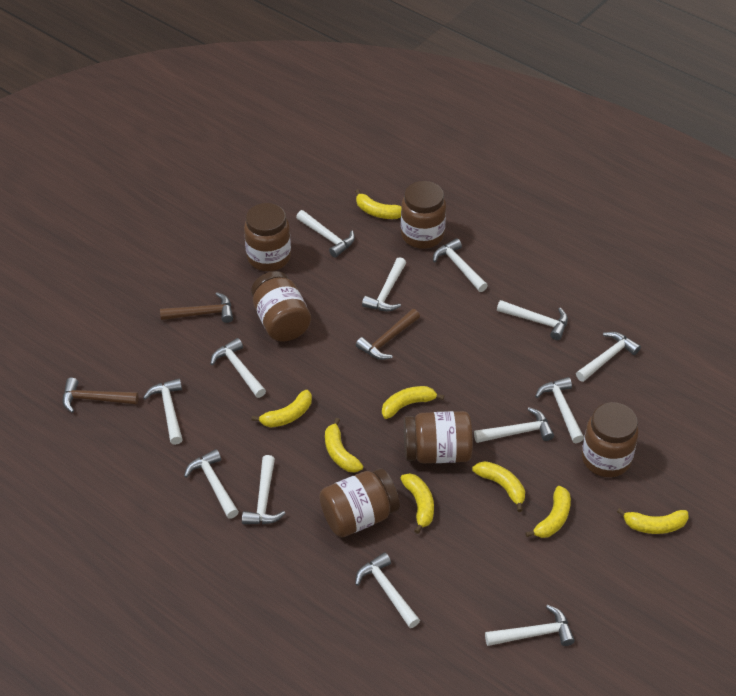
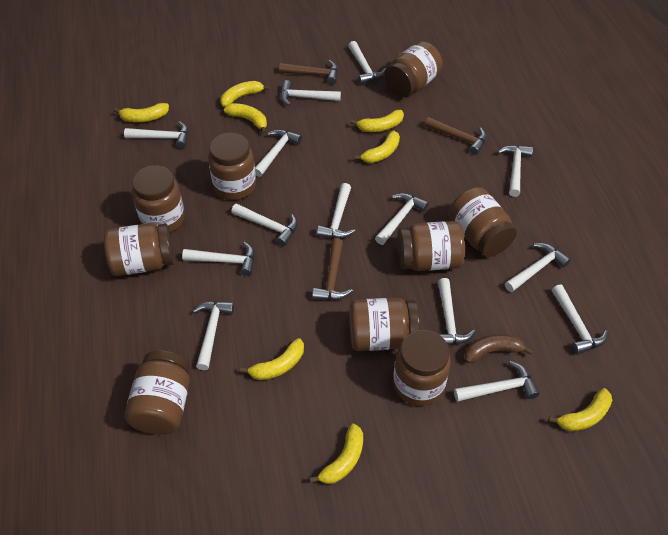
brown banana: none = 0 -> [464,334,533,363] = 1
brown jar: [244,203,291,271] [251,271,311,341] [320,468,400,537] [401,181,446,249] [404,411,473,463] [582,402,639,477] = 6 -> [104,223,174,276] [125,350,190,435] [132,165,185,232] [208,133,256,200] [349,298,420,351] [384,41,443,97] [393,330,451,406] [397,221,465,271] [449,187,517,257] = 9
white hammer: [143,378,183,445] [184,449,239,519] [210,338,266,398] [242,455,286,524] [296,210,355,258] [355,552,420,628] [362,257,406,312] [433,238,488,292] [474,407,554,443] [485,605,575,646] [497,300,568,340] [535,377,584,443] [576,332,641,382] = 13 -> [124,121,188,149] [182,242,255,276] [193,301,234,370] [231,203,298,246] [255,129,302,177] [280,80,341,106] [317,183,355,238] [348,41,386,84] [375,193,429,245] [438,278,475,345] [454,361,539,402] [498,145,533,197] [505,243,571,292] [552,284,608,354] = 14

